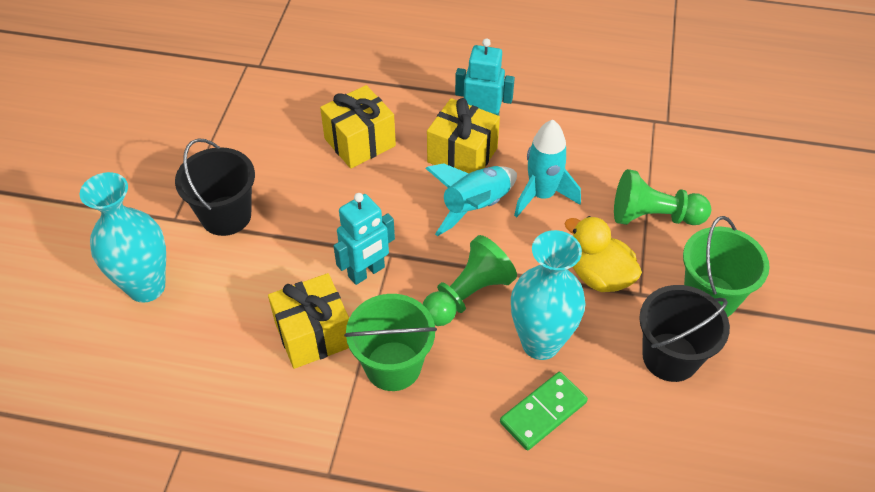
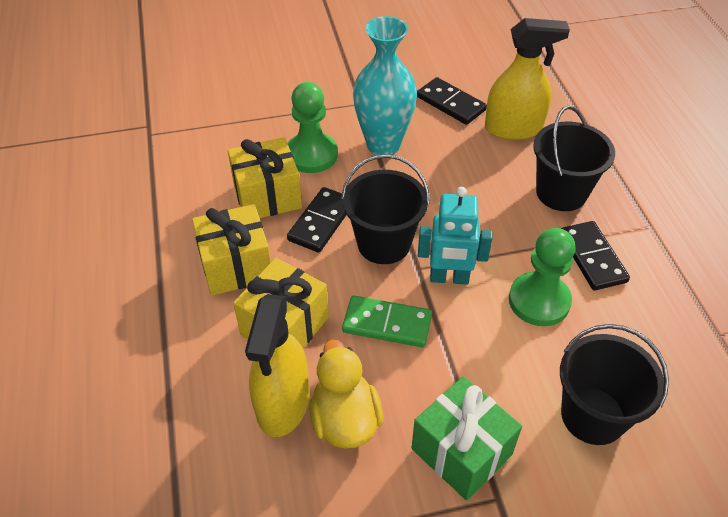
black bucket: [175,138,255,236] [639,285,730,382] = 2 -> [341,154,430,264] [533,106,615,211] [560,324,669,445] = 3
black domino: none = 0 -> [287,187,347,253] [417,77,487,125] [561,221,630,290] = 3
green bucket: [344,294,437,391] [683,216,770,317] = 2 -> none = 0
green gift: none = 0 -> [411,376,522,500] = 1
turquoise robot: [334,193,395,285] [455,38,515,116] = 2 -> [418,187,492,285] = 1
turquoise rocket: [425,163,517,236] [514,120,581,218] = 2 -> none = 0
turquoise vase: [79,172,166,303] [511,230,586,360] = 2 -> [353,16,417,155] = 1
yellow spray bottle: none = 0 -> [245,294,309,437] [485,18,570,140] = 2

